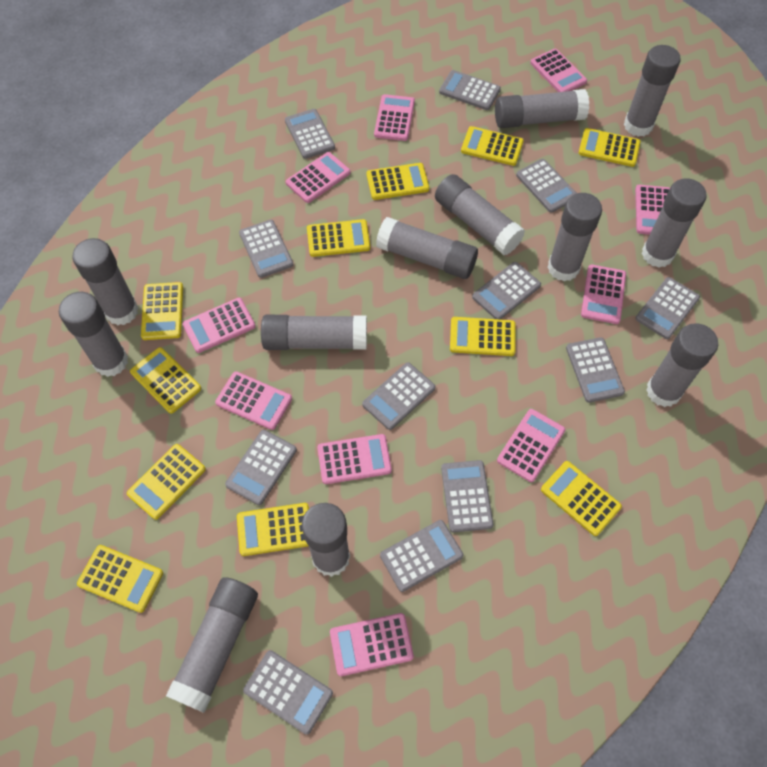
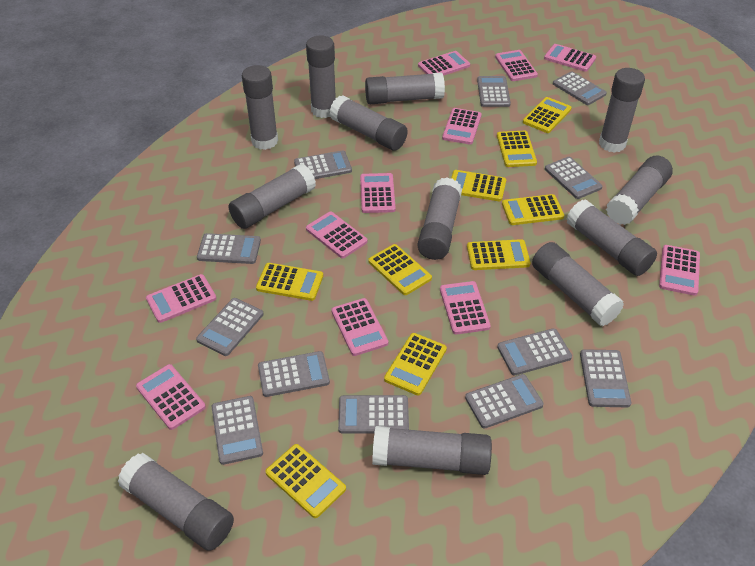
pink calculator: [183,298,256,353] [215,371,292,430] [286,152,350,203] [317,434,392,484] [330,613,414,676] [374,94,415,141] [497,409,565,482] [530,49,587,92] [581,264,626,324] [635,185,670,235] = 10 -> [136,364,206,430] [146,274,217,323] [306,211,368,258] [331,298,388,356] [360,173,396,213] [418,51,470,76] [440,281,491,335] [442,108,482,145] [495,50,538,81] [544,44,596,72] [659,245,700,296] = 11
yellow calculator: [77,545,163,613] [127,444,206,520] [130,347,201,414] [141,282,183,340] [237,503,309,556] [307,219,370,257] [366,163,429,200] [450,317,516,356] [461,126,524,166] [541,461,622,536] [579,128,641,167] = 11 -> [256,263,323,301] [265,444,346,518] [368,244,432,295] [384,333,447,395] [451,170,506,201] [467,239,531,270] [497,131,537,167] [502,194,564,225] [523,97,572,133] = 9

